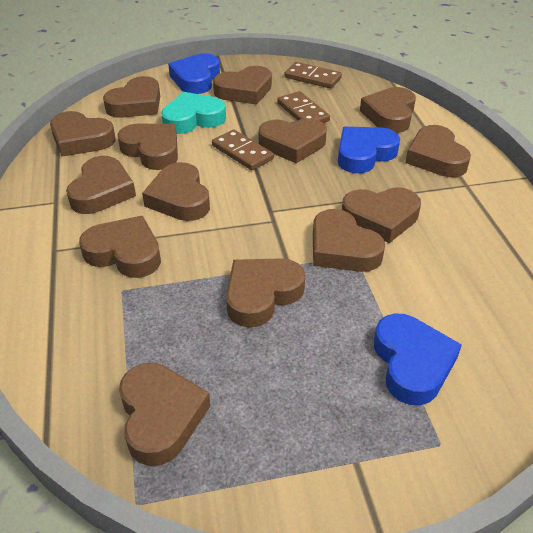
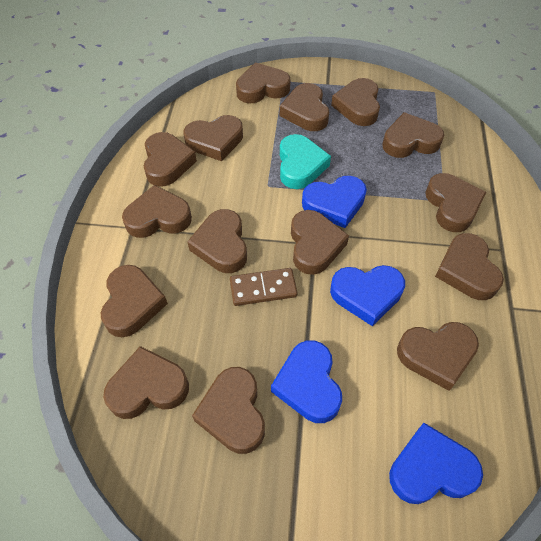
blue heart: [168,53,220,94] [338,127,400,173] [374,313,462,405] = 3 -> [271,340,342,423] [302,176,367,228] [330,265,405,326] [389,423,483,504] = 4
brown domino: [212,129,274,170] [277,91,330,123] [284,62,342,89] = 3 -> [230,268,298,306] = 1
brown heart: [50,111,115,157] [66,156,136,214] [79,216,161,278] [103,76,160,118] [118,124,178,170] [119,363,210,466] [142,162,210,221] [213,66,272,105] [226,258,305,328] [259,118,327,163] [313,209,385,272] [342,187,421,243] [360,87,416,133] [405,125,471,177] = 14 -> [100,265,168,337] [103,346,189,419] [122,185,192,238] [144,132,197,187] [183,115,243,161] [187,209,247,273] [192,367,265,454] [236,62,291,103] [280,83,329,131] [291,210,349,275] [331,78,380,126] [382,112,444,158] [397,322,479,391] [425,173,486,232] [435,233,504,300] = 15

